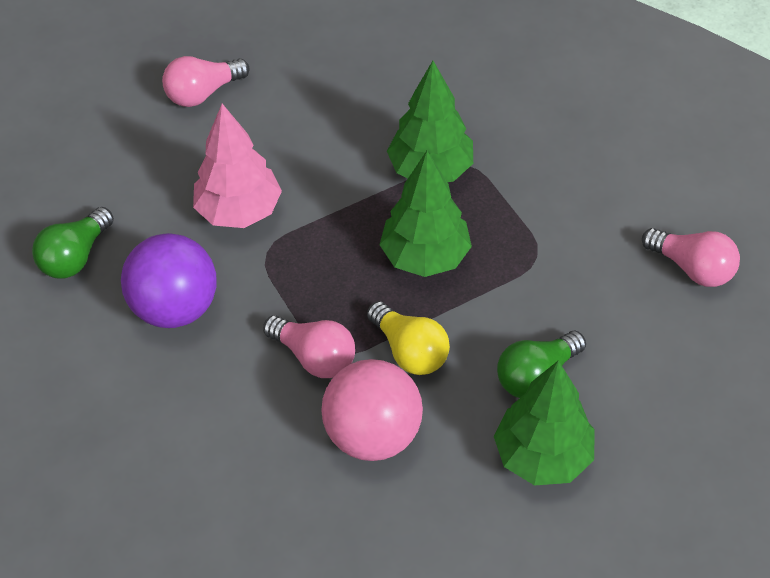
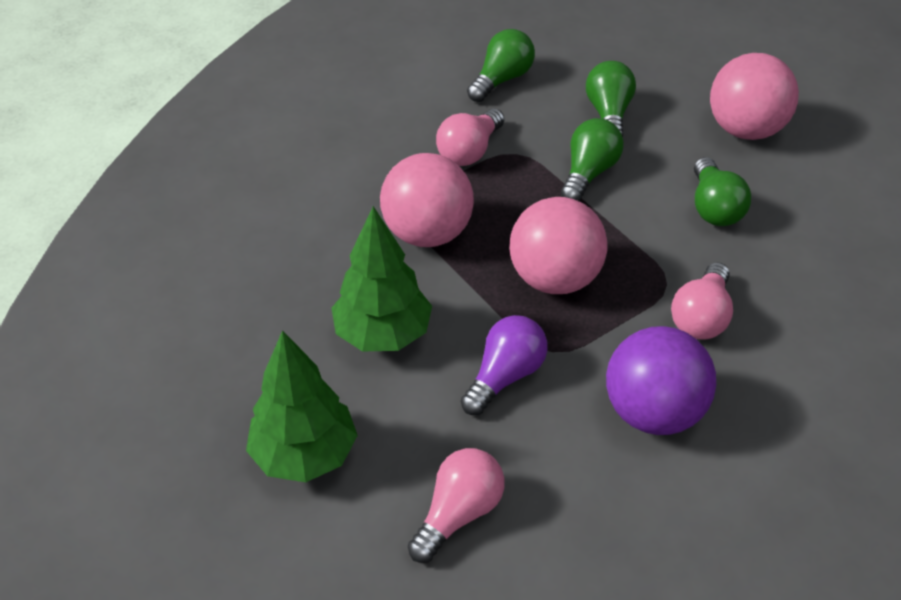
green light bulb: [32,207,114,279] [497,331,586,398] = 2 -> [467,29,535,102] [561,118,624,201] [586,61,636,137] [694,157,751,226] = 4
green tree: [379,151,472,277] [387,61,473,182] [494,360,595,485] = 3 -> [246,330,358,482] [331,206,432,351] = 2
pink ball: [321,359,423,461] = 1 -> [380,153,474,247] [509,197,608,294] [710,53,799,140] = 3
pink tree: [193,104,282,228] = 1 -> none = 0
purple light bulb: none = 0 -> [461,315,547,415] = 1
yellow light bulb: [367,301,450,375] = 1 -> none = 0

